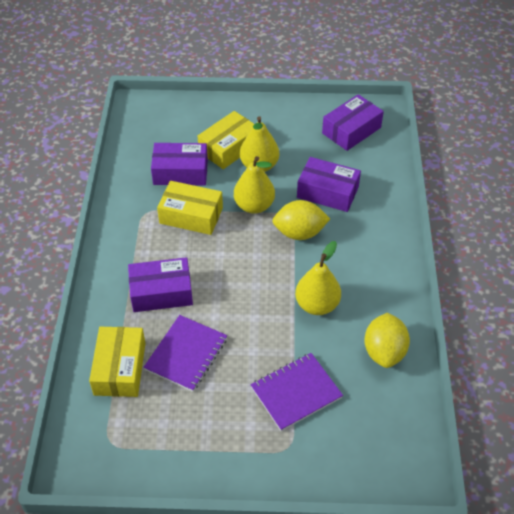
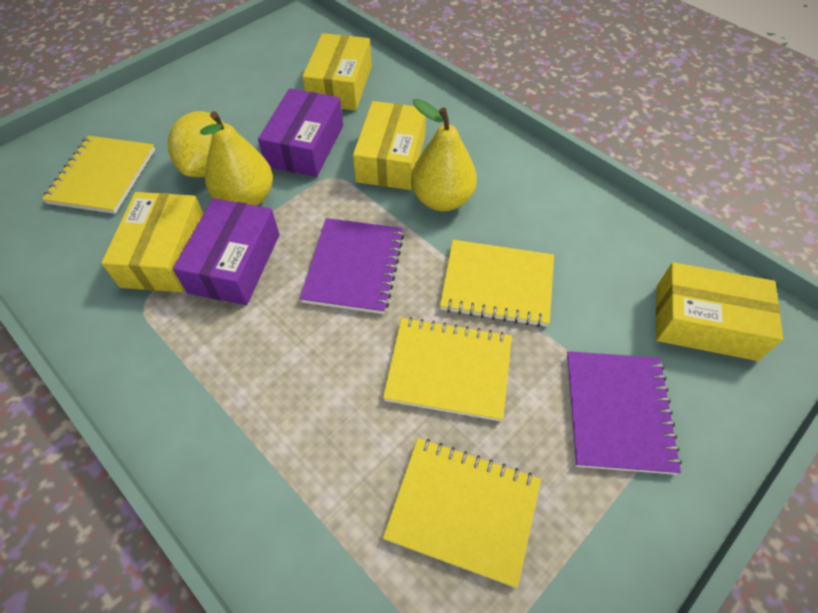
purple box: [128,257,193,312] [151,143,208,185] [297,157,361,212] [322,94,384,151] = 4 -> [173,198,279,305] [258,88,343,177] = 2
yellow box: [89,327,146,397] [157,181,223,235] [198,111,254,169] = 3 -> [101,192,204,292] [302,33,372,110] [353,101,426,190] [656,262,783,361] = 4
yellow lemon: [272,200,330,240] [364,313,410,368] = 2 -> [168,111,224,177] = 1
yellow notebook: none = 0 -> [42,136,155,214] [383,317,512,421] [383,438,541,588] [440,240,554,327] = 4
yellow pear: [234,156,275,214] [240,116,279,172] [295,241,341,315] = 3 -> [200,111,273,206] [411,99,477,211] = 2

